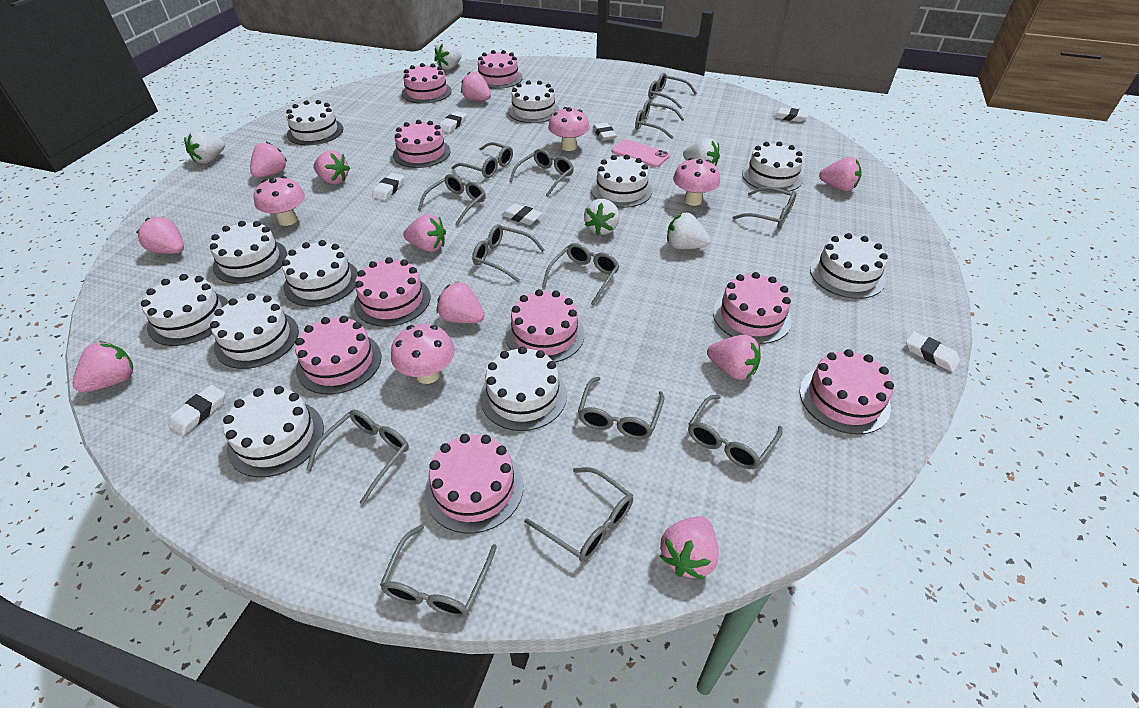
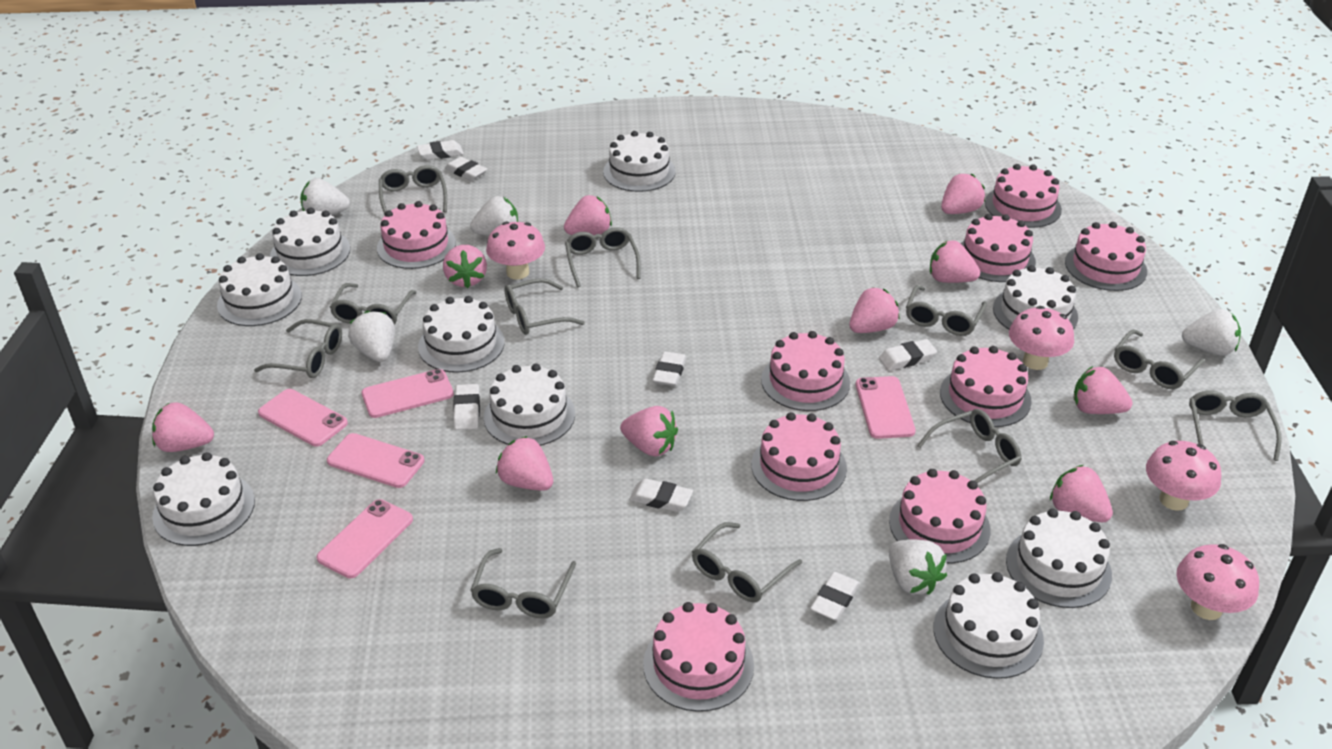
grey glasses: [306,410,409,505] [380,525,497,618] [418,174,486,226] [452,142,513,178] [472,224,545,282] [509,149,574,197] [525,467,633,562] [542,243,619,306] [578,377,664,440] [635,100,684,139] [648,73,697,109] [688,395,783,469] [732,187,796,229] = 13 -> [254,319,342,378] [330,283,417,325] [379,165,447,215] [470,548,576,618] [504,278,585,335] [565,227,641,287] [692,522,802,603] [906,285,987,336] [917,409,1022,483] [1114,329,1205,389] [1189,390,1282,461] = 11
pink phone: [612,139,670,167] = 1 -> [258,389,348,447] [316,499,413,578] [327,433,425,488] [361,369,454,418] [856,376,916,439] = 5
white cake: [141,274,229,346] [210,221,287,284] [210,294,299,369] [223,386,324,477] [282,240,358,307] [286,100,343,145] [480,346,567,431] [508,81,559,123] [591,154,652,208] [742,141,803,193] [810,233,888,299] = 11 -> [152,452,255,546] [217,253,302,326] [270,208,350,276] [418,296,505,373] [484,364,575,446] [603,131,676,192] [933,572,1044,679] [993,265,1078,330] [1006,508,1112,608] = 9

